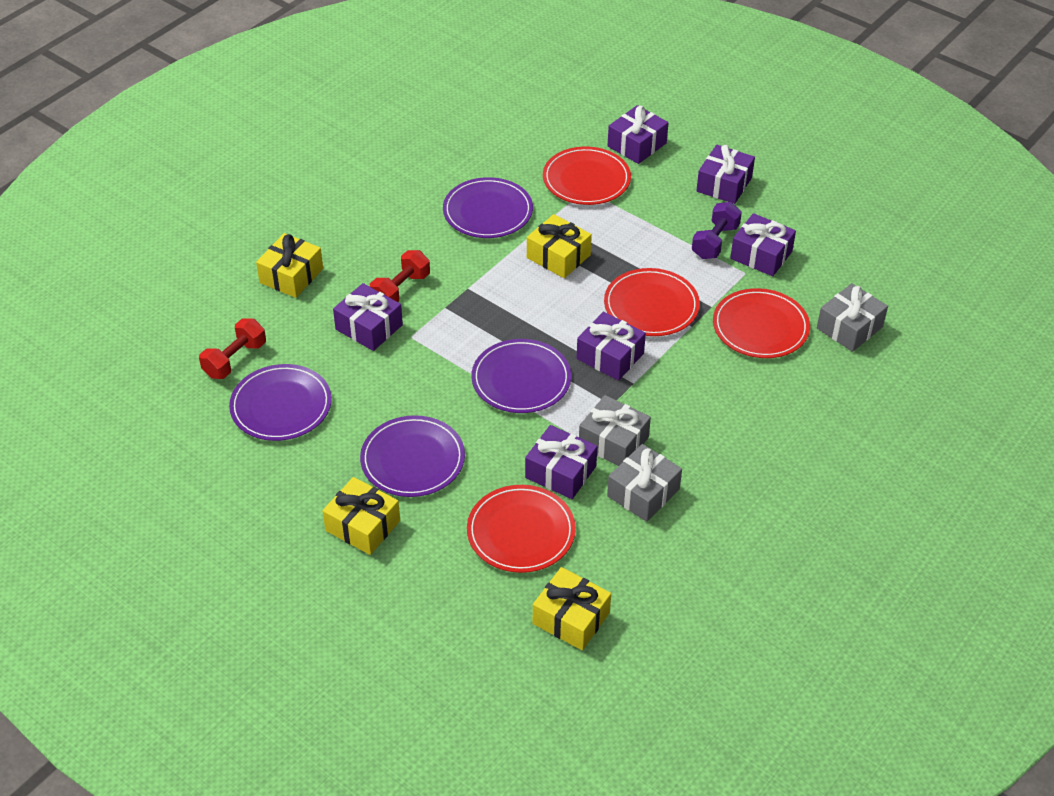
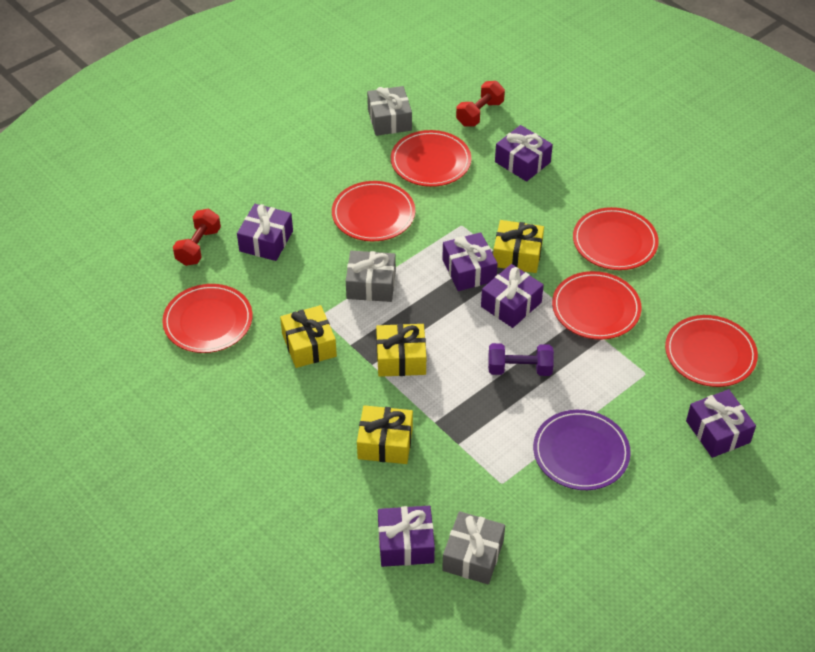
purple plate: [229,364,332,441] [360,415,465,497] [443,177,533,238] [471,339,571,413] = 4 -> [533,410,631,490] = 1
red plate: [467,485,576,573] [543,147,631,205] [604,268,700,336] [713,288,810,358] = 4 -> [162,284,253,353] [332,181,415,241] [391,130,471,187] [552,271,641,340] [573,207,659,270] [665,315,758,387] = 6

